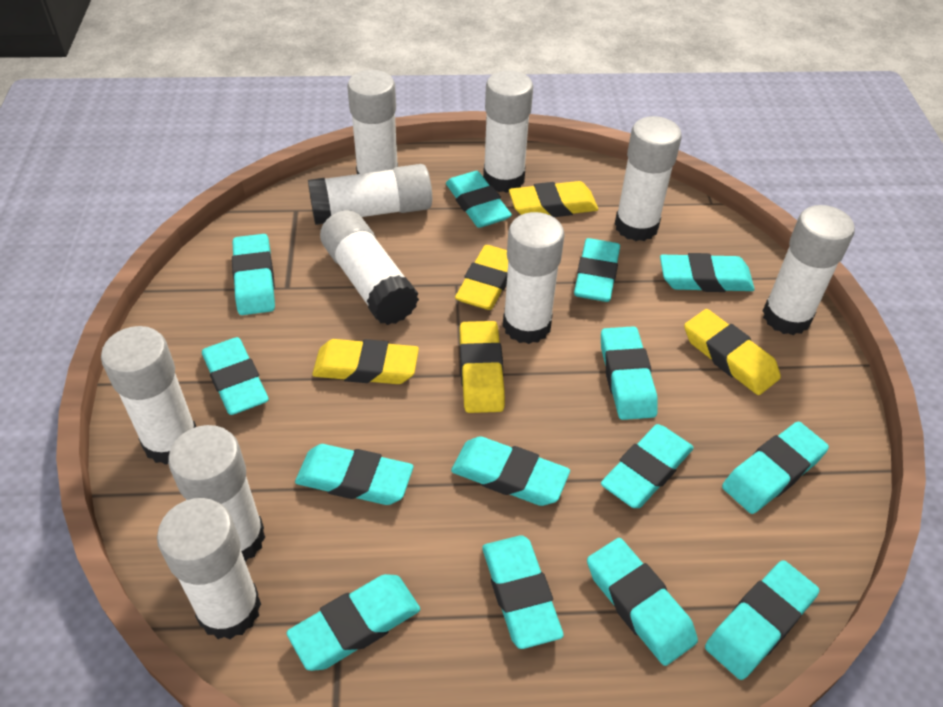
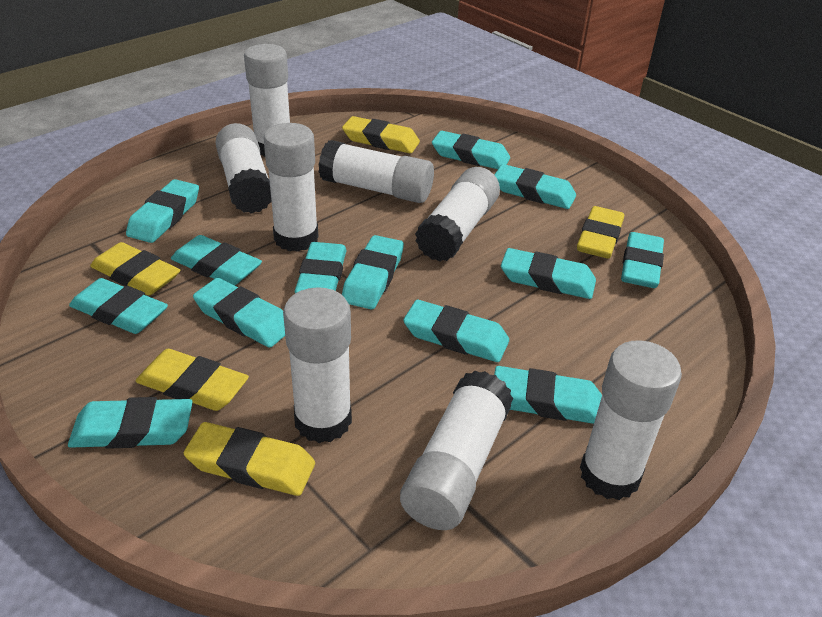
turquoise eraser: [202,337,269,415] [232,234,275,315] [286,574,420,671] [295,444,413,505] [446,171,512,228] [451,436,570,506] [482,535,564,649] [574,238,620,302] [587,538,698,666] [601,326,658,420] [601,424,694,508] [660,253,754,292] [705,560,820,680] [722,422,829,514] = 14 -> [68,397,192,449] [69,278,168,334] [126,179,199,243] [171,235,262,286] [193,278,285,348] [295,242,347,293] [342,235,404,309] [403,300,509,362] [432,131,510,169] [494,164,576,209] [494,366,602,424] [501,248,596,299] [621,232,664,288] = 13
white glue stick: [101,326,196,465] [157,498,261,639] [168,425,265,562] [308,164,432,225] [320,210,419,325] [347,70,398,174] [483,70,533,193] [503,212,565,344] [615,116,682,241] [763,205,855,335] = 10 -> [216,123,272,214] [244,44,290,157] [263,123,319,252] [283,287,352,443] [319,140,434,203] [400,370,513,530] [415,167,500,262] [580,340,682,500] = 8

